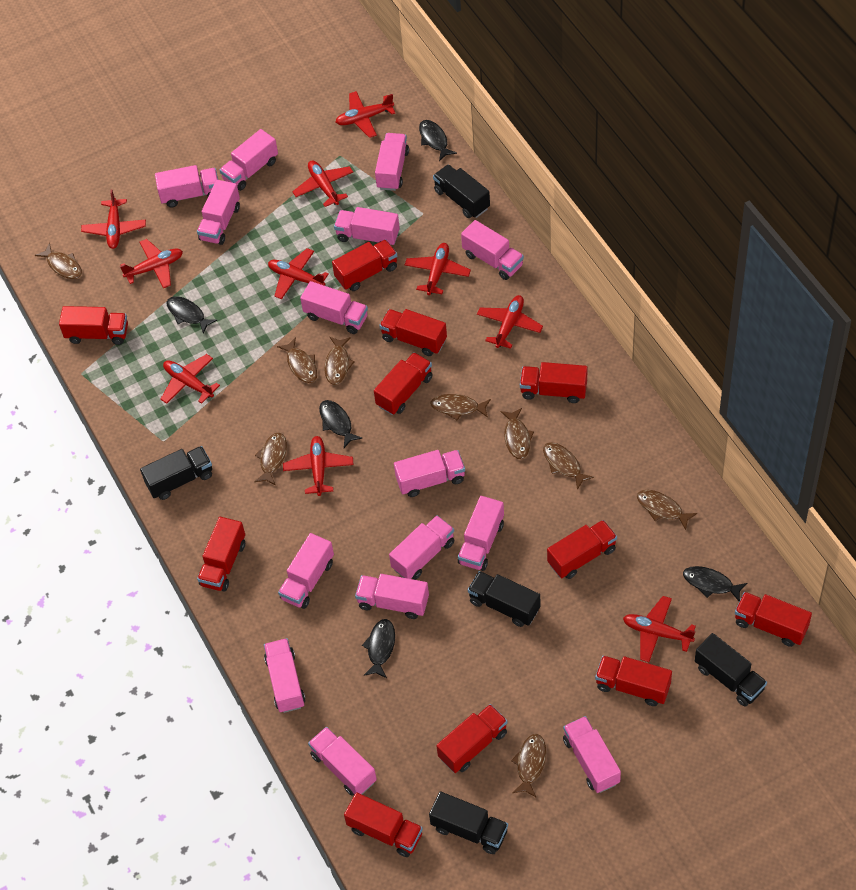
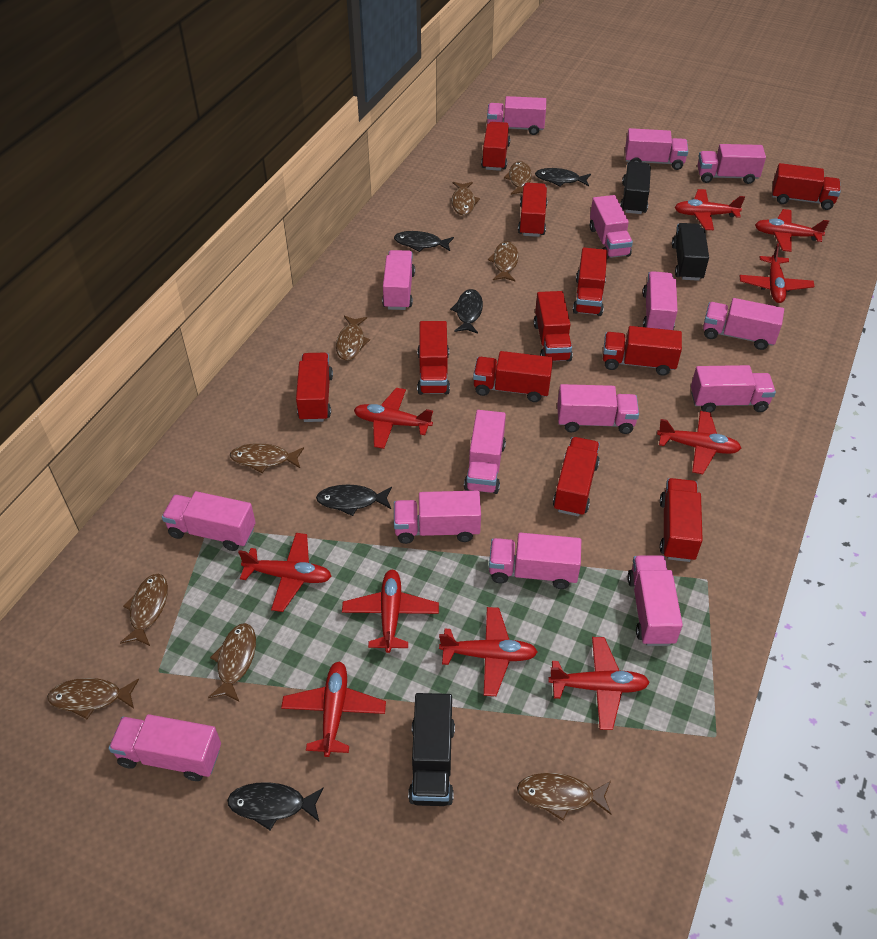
black truck: [140,446,212,500] [429,791,508,854] [433,164,490,218] [468,571,541,627] [695,633,767,707] = 5 -> [408,693,455,806] [620,162,651,214] [672,223,709,281] = 3

